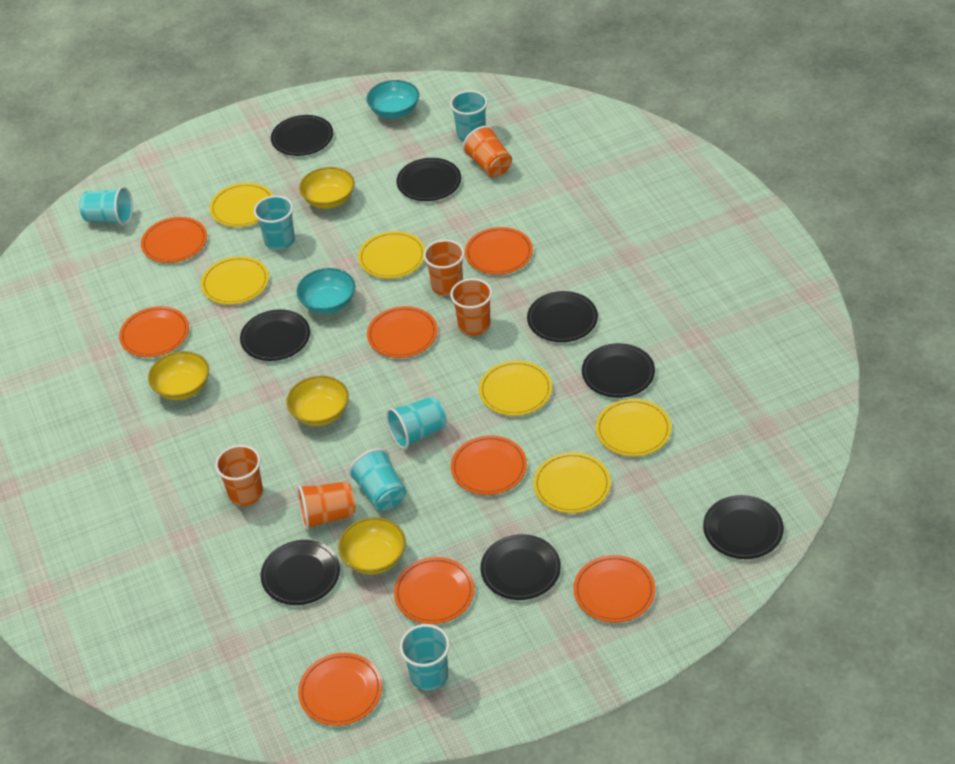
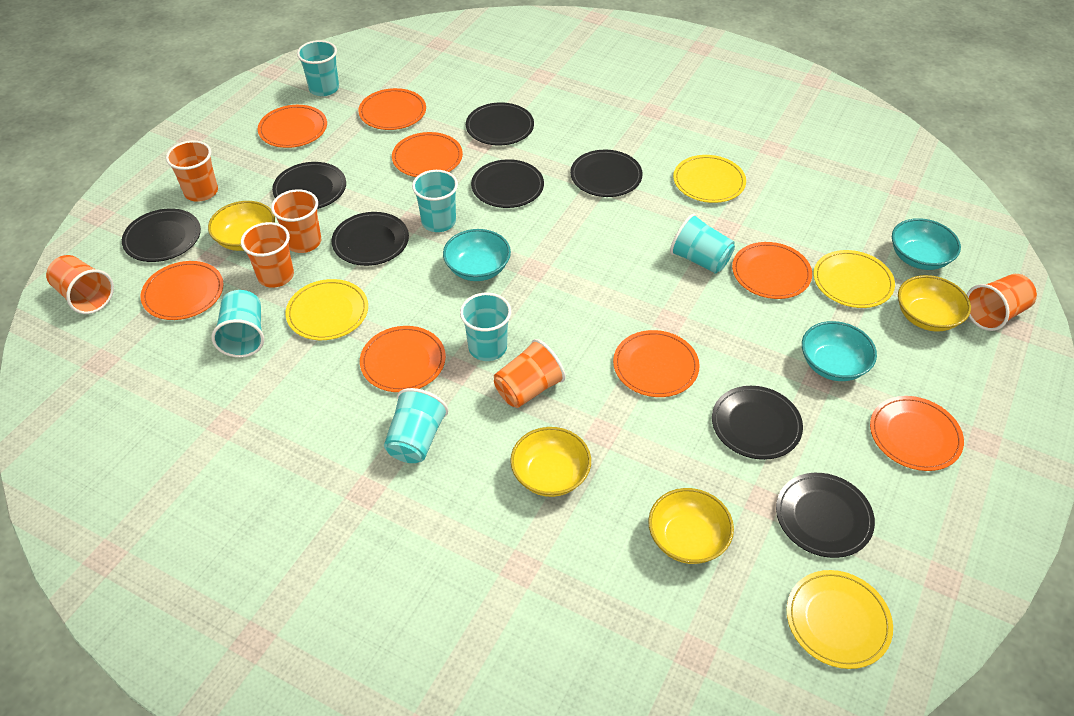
orange cup: [215,445,263,506] [297,481,355,530] [423,239,465,296] [450,278,493,336] [463,126,512,177] = 5 -> [46,255,114,314] [166,140,218,202] [241,222,294,288] [271,189,321,253] [494,339,566,408] [966,274,1037,331] = 6
turquoise bowl: [296,268,355,314] [367,80,419,118] = 2 -> [443,229,511,281] [802,321,877,381] [892,218,961,270] = 3
yellow plate: [201,256,269,305] [210,183,274,227] [358,231,425,279] [479,361,552,416] [533,452,611,513] [596,399,671,456] = 6 -> [286,279,368,340] [673,155,746,203] [786,570,893,669] [813,250,895,308] = 4

